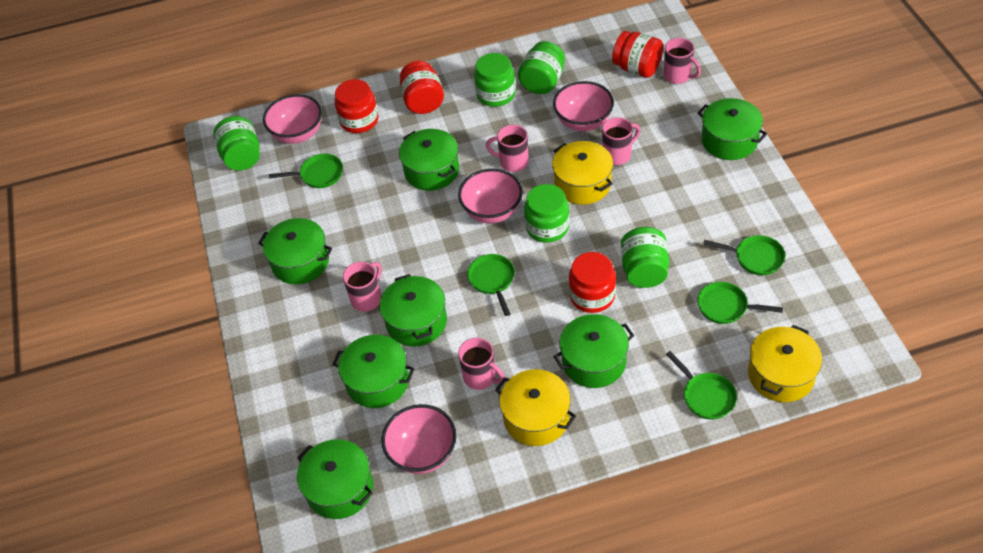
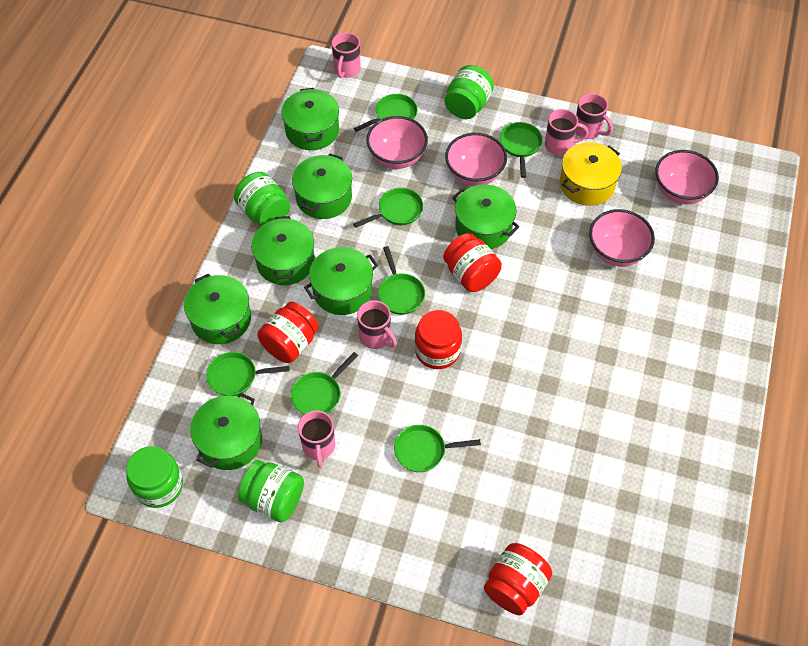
green jar: [213,116,260,171] [474,53,515,107] [518,41,565,94] [524,184,570,243] [621,227,669,288] = 5 -> [126,446,183,508] [234,172,290,226] [238,460,304,522] [444,65,494,119] = 4
green pan: [269,154,343,188] [467,254,515,316] [666,351,737,420] [697,282,783,324] [703,235,785,275] = 5 -> [206,352,290,396] [291,352,358,415] [353,188,423,228] [354,94,417,132] [378,246,425,315] [394,425,481,472] [500,122,542,178] = 7
yellow pot: [495,369,576,446] [552,141,613,205] [748,325,822,402] = 3 -> [560,142,622,206] = 1

